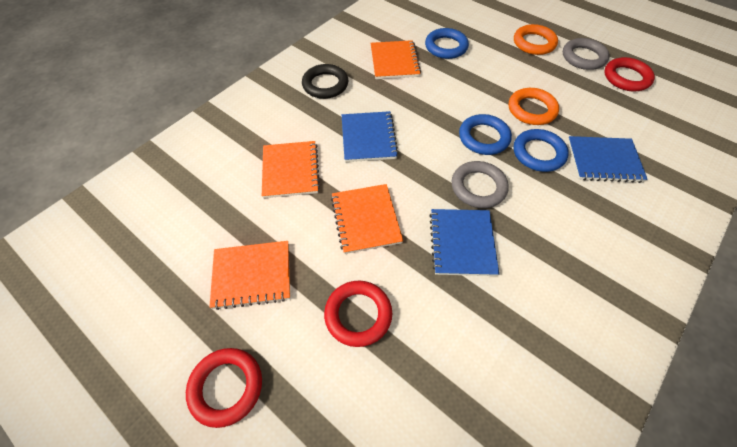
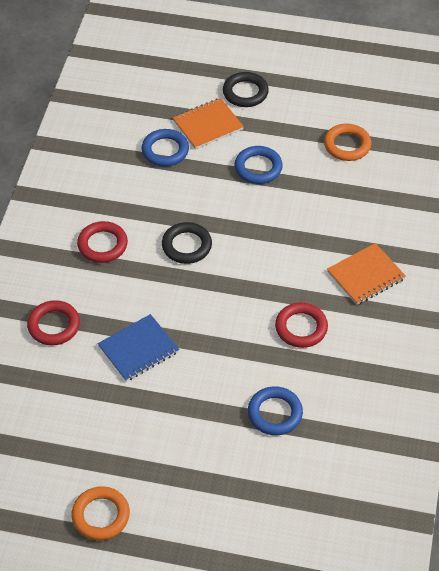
black ring: [302,64,348,99] = 1 -> [162,222,212,264] [223,72,269,107] = 2
blue notebook: [342,111,399,162] [429,209,499,276] [568,136,648,183] = 3 -> [98,314,179,382] = 1
grey ring: [451,161,509,208] [563,38,610,70] = 2 -> none = 0
orange notebook: [209,241,290,310] [262,141,320,198] [331,184,403,254] [371,40,421,79] = 4 -> [173,98,244,149] [327,243,406,305] = 2

